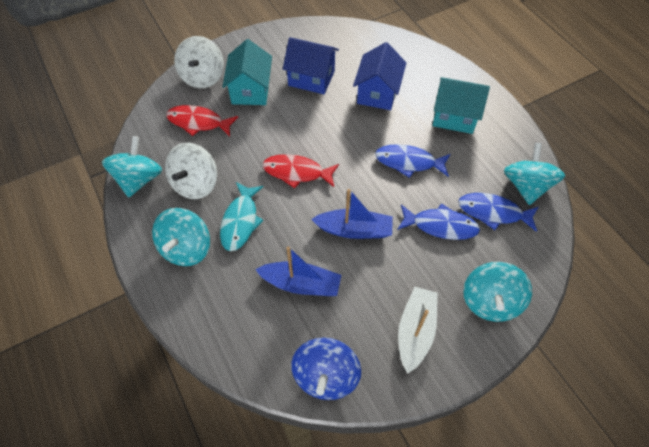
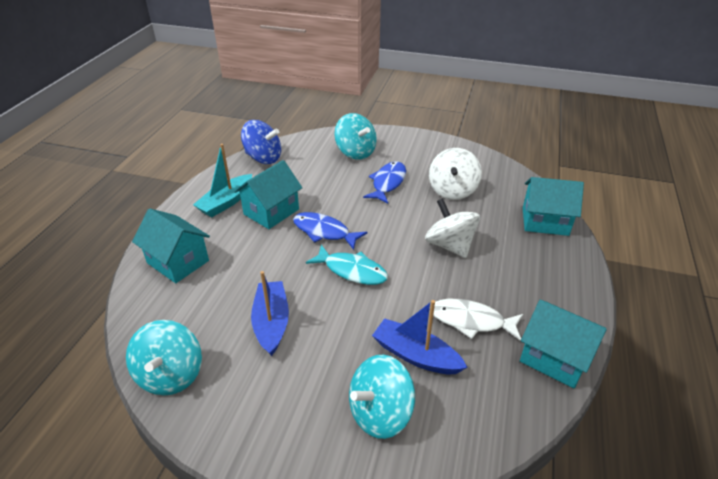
blue fish: [375,144,450,178] [397,203,480,240] [458,193,538,232] = 3 -> [293,212,367,250] [363,161,406,204] = 2
blue house: [283,37,339,94] [353,42,406,110] = 2 -> none = 0
red fish: [166,105,238,136] [263,154,339,189] = 2 -> none = 0
turquoise boat: none = 0 -> [193,144,252,217] = 1
turquoise house: [222,39,272,105] [432,77,490,134] = 2 -> [132,208,210,283] [234,160,303,229] [520,300,607,388] [523,177,584,236] = 4
turquoise spinning top: [102,136,162,197] [152,208,210,266] [463,262,532,322] [504,143,565,205] = 4 -> [126,320,202,395] [334,113,377,160] [349,355,415,439] = 3
white boat: [398,287,438,374] = 1 -> none = 0
white fish: none = 0 -> [430,299,523,341] = 1

